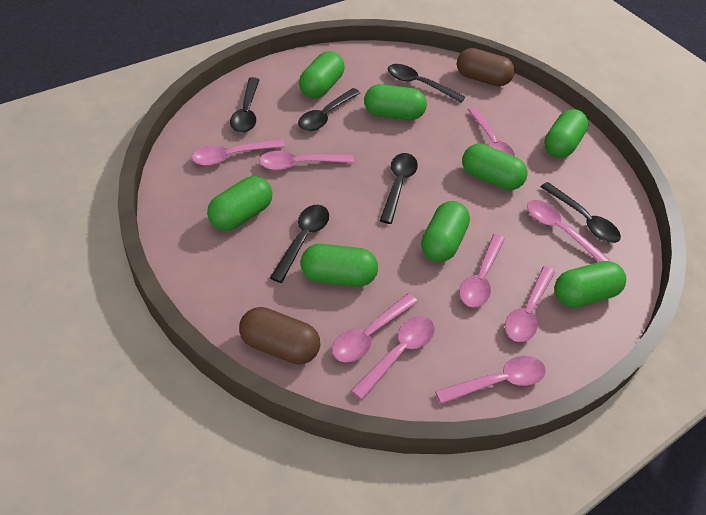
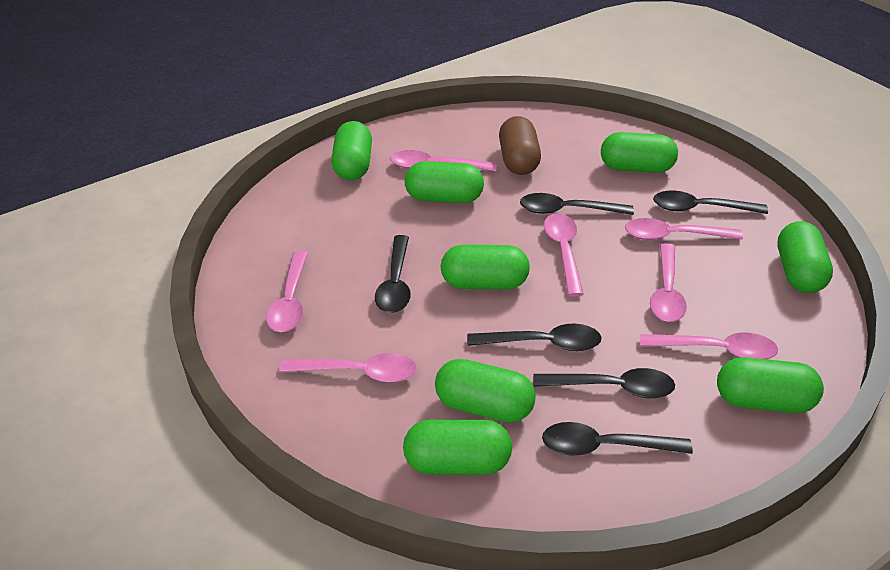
brown capsule: [239,307,320,365] [457,48,515,86] = 2 -> [499,116,541,175] = 1
pink spoon: [192,139,286,166] [259,151,354,170] [332,293,418,362] [351,316,435,400] [435,356,546,404] [459,234,505,307] [468,107,515,156] [505,266,555,342] [527,200,611,262] = 9 -> [266,251,308,332] [279,353,417,383] [390,150,497,171] [544,213,584,297] [625,218,743,240] [640,332,778,359] [650,243,687,322] = 7

